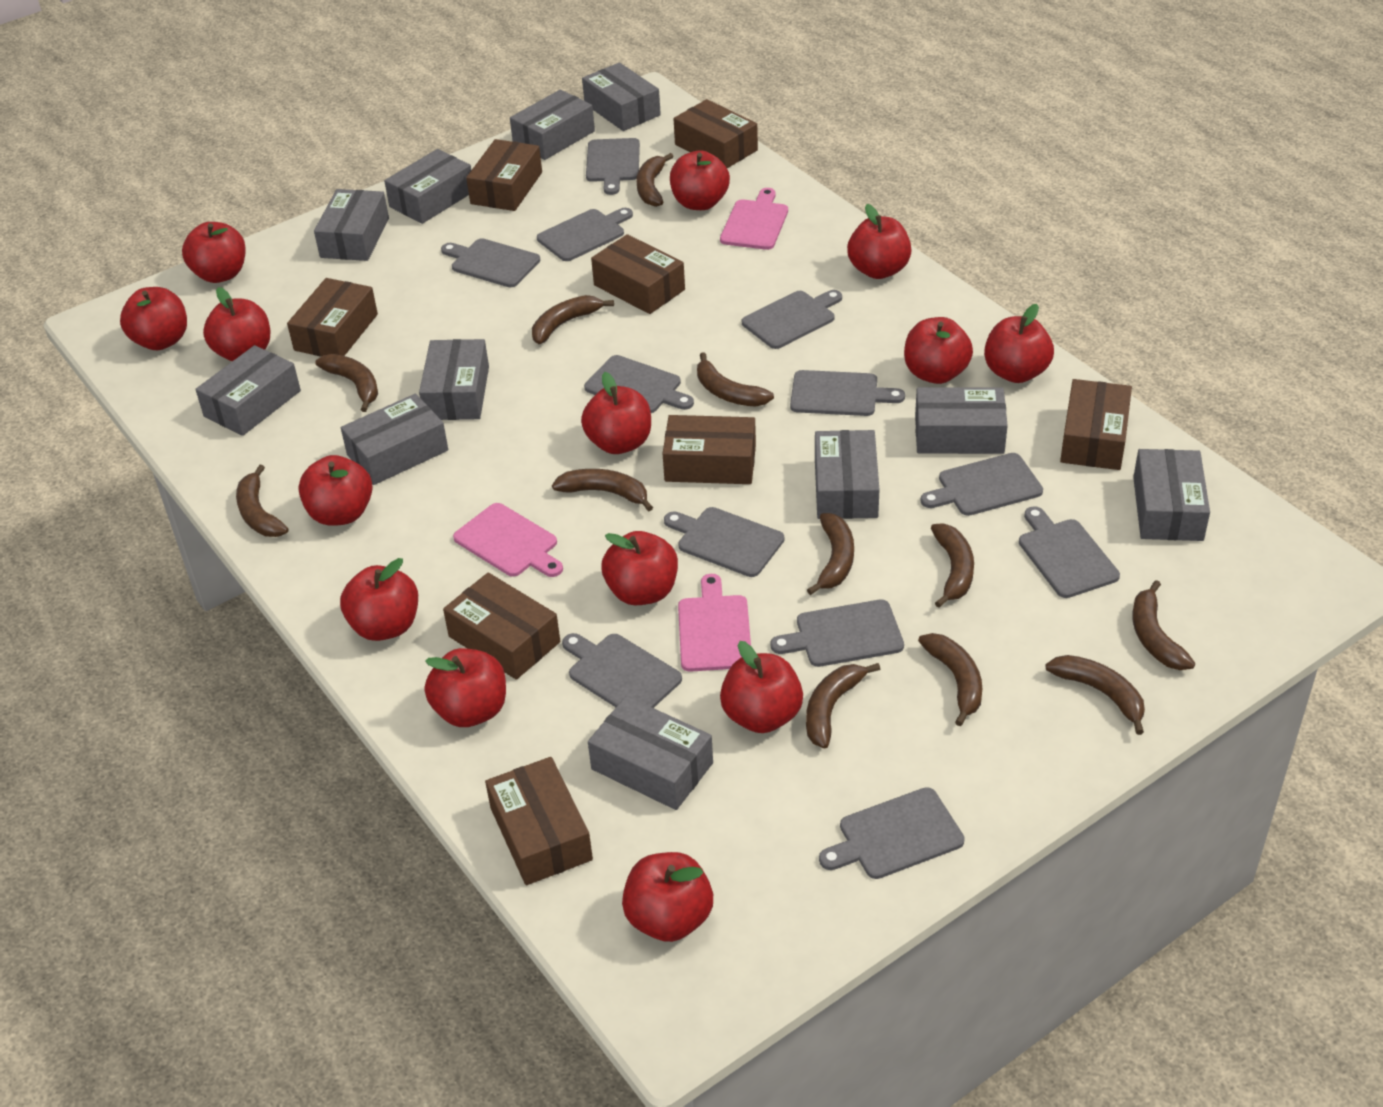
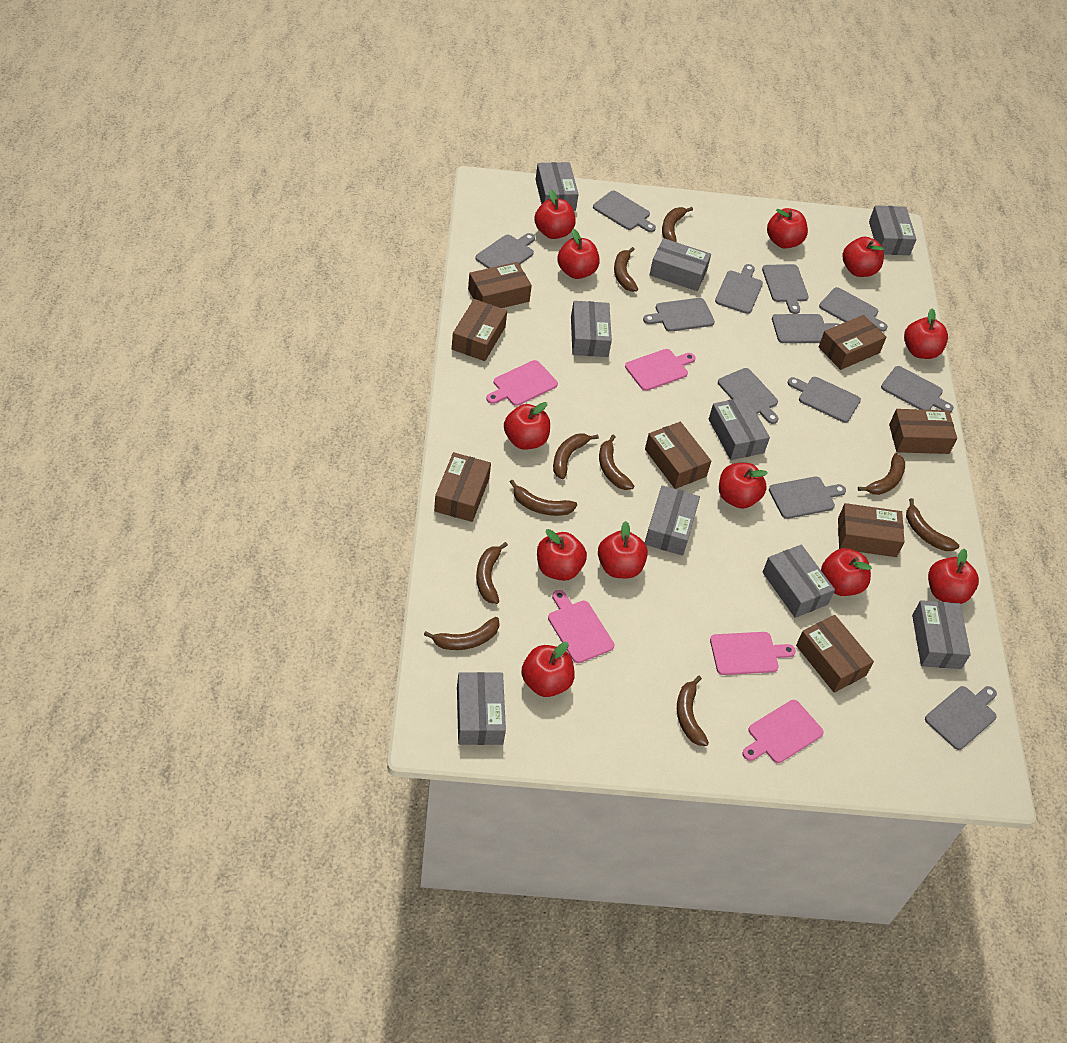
brown banana: [236,465,289,537] [315,354,378,412] [532,295,614,344] [552,469,653,511] [636,153,674,207] [697,352,774,407] [806,663,880,749] [807,513,854,595] [918,633,982,726] [931,523,974,608] [1046,655,1145,735] [1132,580,1195,670] = 12 -> [424,617,500,650] [476,542,508,604] [510,480,577,516] [553,433,599,479] [599,435,634,490] [614,247,638,292] [662,207,693,242] [677,676,709,746] [858,453,905,495] [906,498,959,551] = 10
grey box: [195,345,301,436] [314,189,389,261] [341,394,448,485] [384,149,471,224] [419,339,489,420] [510,89,595,160] [582,63,661,131] [588,696,713,810] [815,430,880,519] [915,387,1008,454] [1133,449,1210,541] = 11 -> [457,672,506,745] [536,162,578,211] [571,301,612,357] [645,485,700,556] [650,238,711,291] [709,397,770,460] [763,545,835,618] [869,205,917,255] [912,600,971,669] = 9
pink cutting board: [453,503,563,577] [678,574,751,672] [720,188,788,250] = 3 -> [486,360,558,406] [548,590,615,663] [625,349,695,391] [710,632,796,675] [742,700,824,763] = 5
red apple: [120,287,187,350] [182,222,246,283] [203,287,270,361] [298,455,373,526] [340,558,418,641] [425,648,506,727] [581,372,651,454] [601,531,678,605] [622,852,713,942] [670,150,730,210] [720,641,803,733] [847,204,912,279] [904,317,973,384] [984,304,1054,383] = 14 -> [504,402,550,450] [521,642,575,697] [534,189,576,239] [537,529,587,581] [557,229,600,279] [598,521,648,578] [719,463,768,509] [767,208,808,248] [821,548,872,596] [842,237,884,277] [904,308,948,359] [928,549,979,604] = 12

